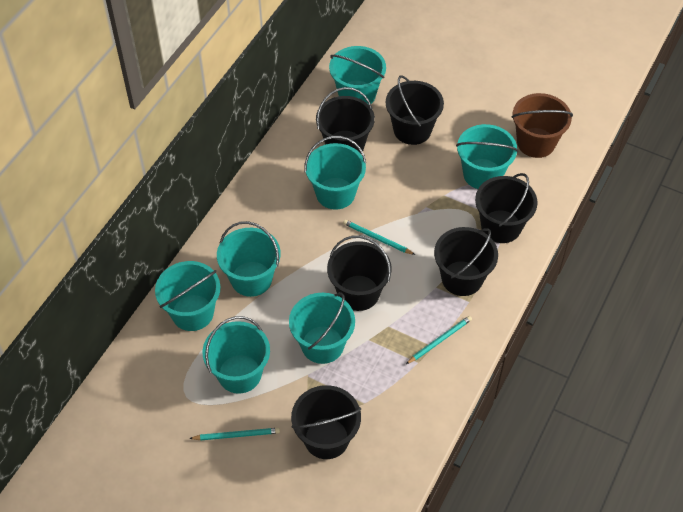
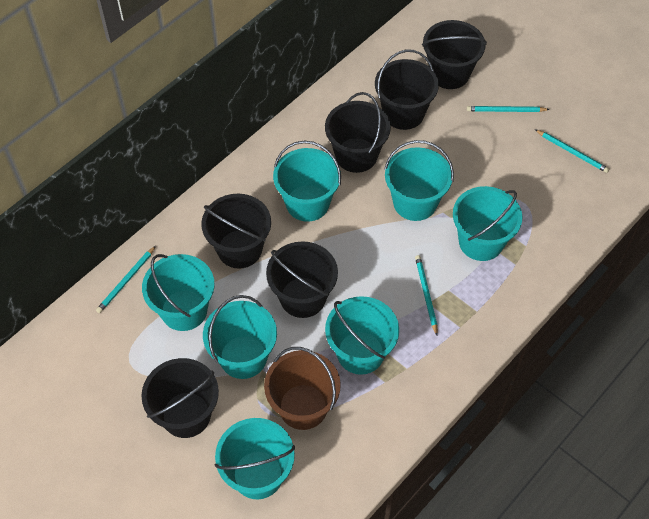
turquoise pencil: [189,428,280,440] [343,220,415,255] [406,316,472,364] = 3 -> [96,246,156,313] [415,255,438,335] [467,106,550,112] [535,129,609,173] = 4

